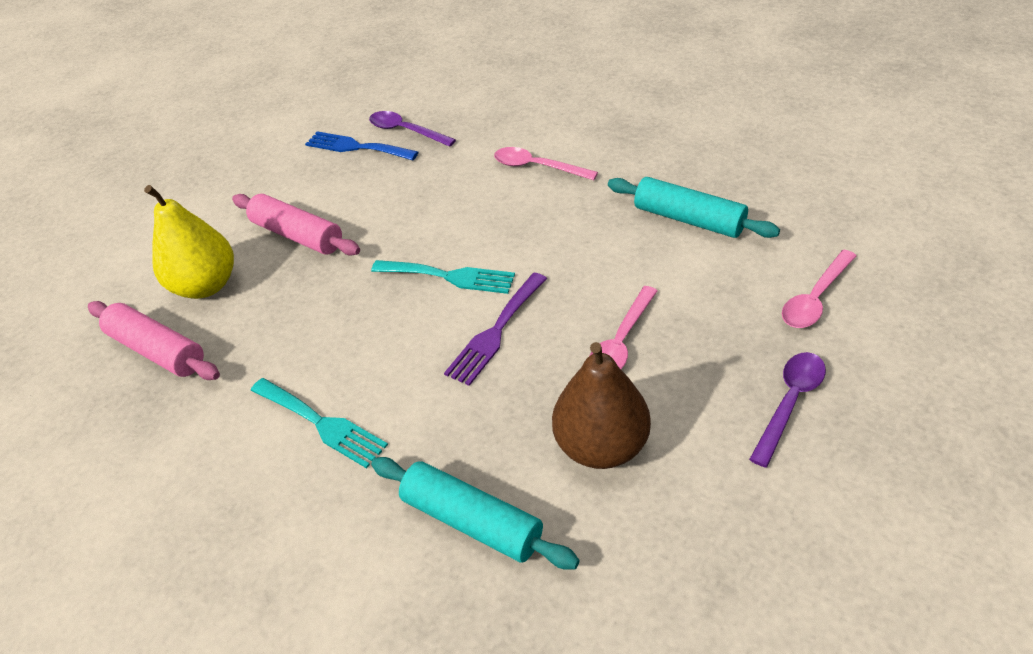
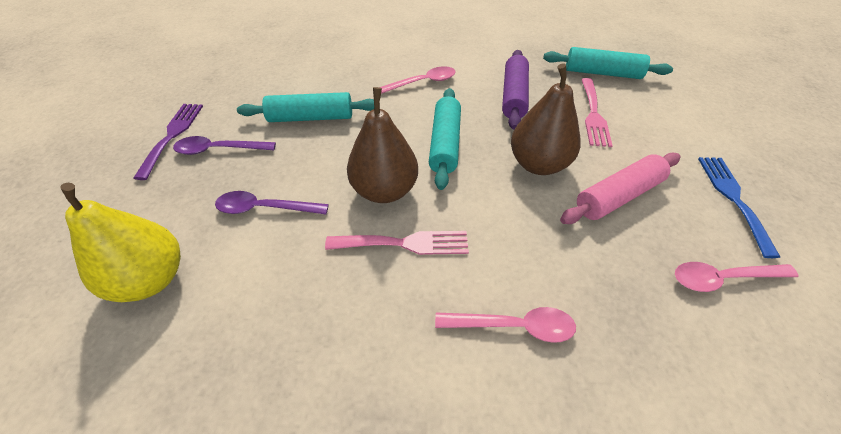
brown pear: [552,342,651,469] = 1 -> [347,87,418,203] [511,63,581,175] = 2
pink fork: none = 0 -> [325,231,469,255] [581,78,613,147] = 2
pink rolling pin: [88,301,220,380] [232,194,360,255] = 2 -> [560,153,680,224] = 1
purple rolling pin: none = 0 -> [502,50,529,130] = 1
turquoise fork: [251,378,388,469] [371,260,515,294] = 2 -> none = 0
turquoise rolling pin: [371,457,580,570] [608,177,780,238] = 2 -> [237,92,374,122] [429,88,461,190] [543,47,673,79] = 3

